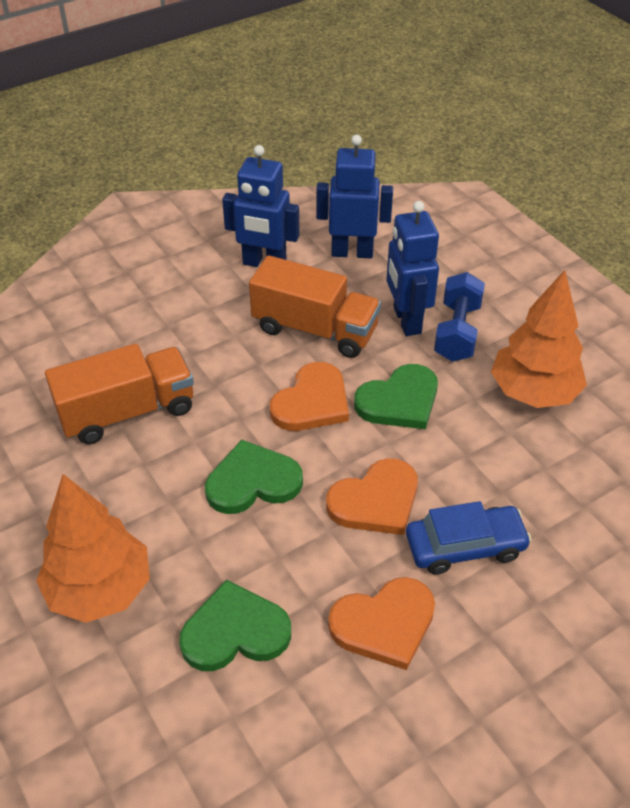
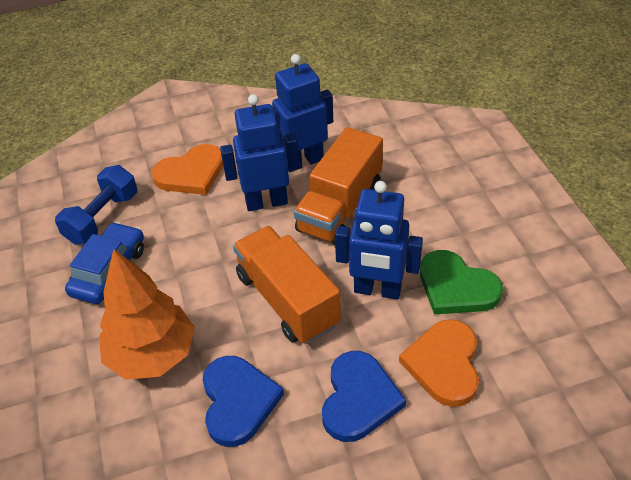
blue heart: none = 0 -> [203,356,284,447] [322,351,406,442] = 2
green heart: [179,579,291,671] [205,440,303,514] [354,364,438,429] = 3 -> [420,250,503,314] = 1
orange heart: [270,362,349,431] [326,458,418,535] [328,577,435,670] = 3 -> [151,144,223,195] [399,319,479,407] = 2
orange tree: [36,474,150,623] [491,270,587,408] = 2 -> [99,249,195,380] = 1

